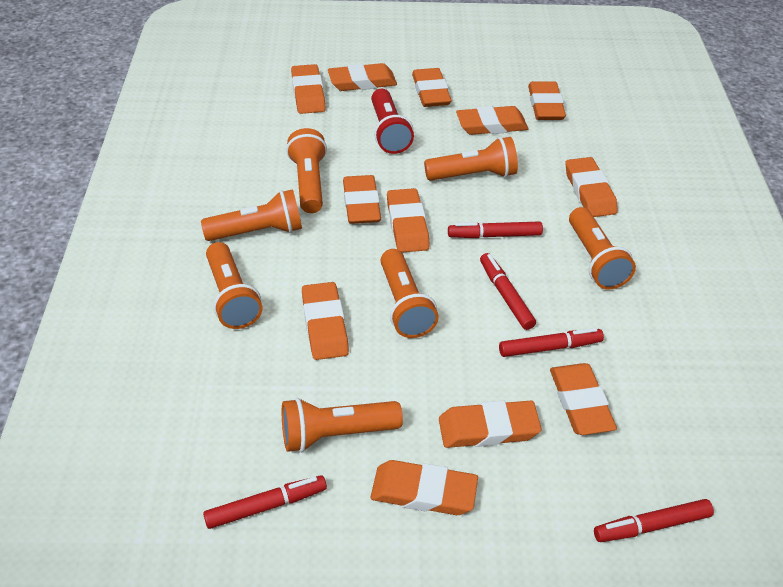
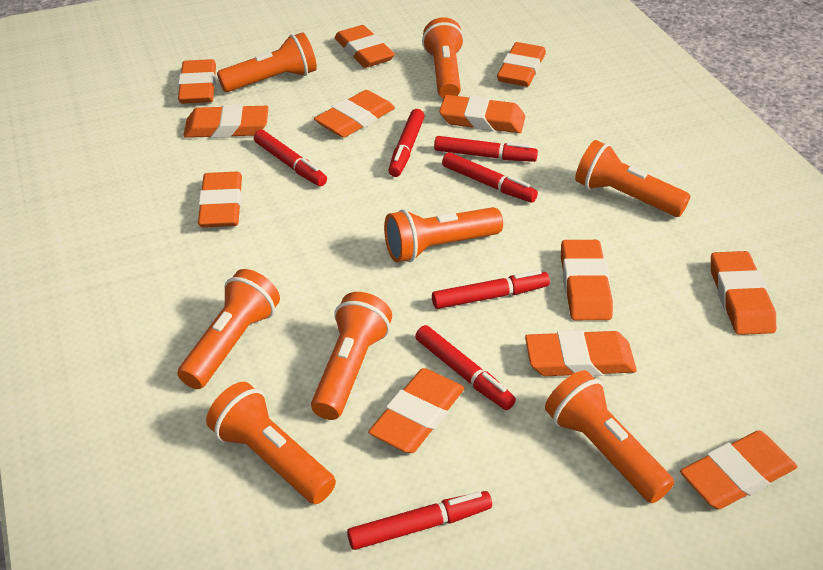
orange flashlight: [201,189,302,241] [206,242,262,329] [282,398,403,452] [286,128,327,213] [380,249,439,338] [424,137,518,181] [569,207,636,290] = 7 -> [178,269,280,389] [206,382,336,504] [217,32,317,92] [311,292,392,420] [384,207,503,262] [422,17,464,99] [545,370,674,503] [575,140,690,217] = 8
red flashlight: [371,89,414,154] = 1 -> none = 0
red marker: [203,475,327,529] [448,221,543,238] [480,253,536,330] [499,328,604,357] [594,499,714,542] = 5 -> [254,130,327,186] [347,491,492,550] [388,109,425,177] [415,325,516,410] [432,270,550,309] [434,136,538,162] [442,152,538,203] = 7

